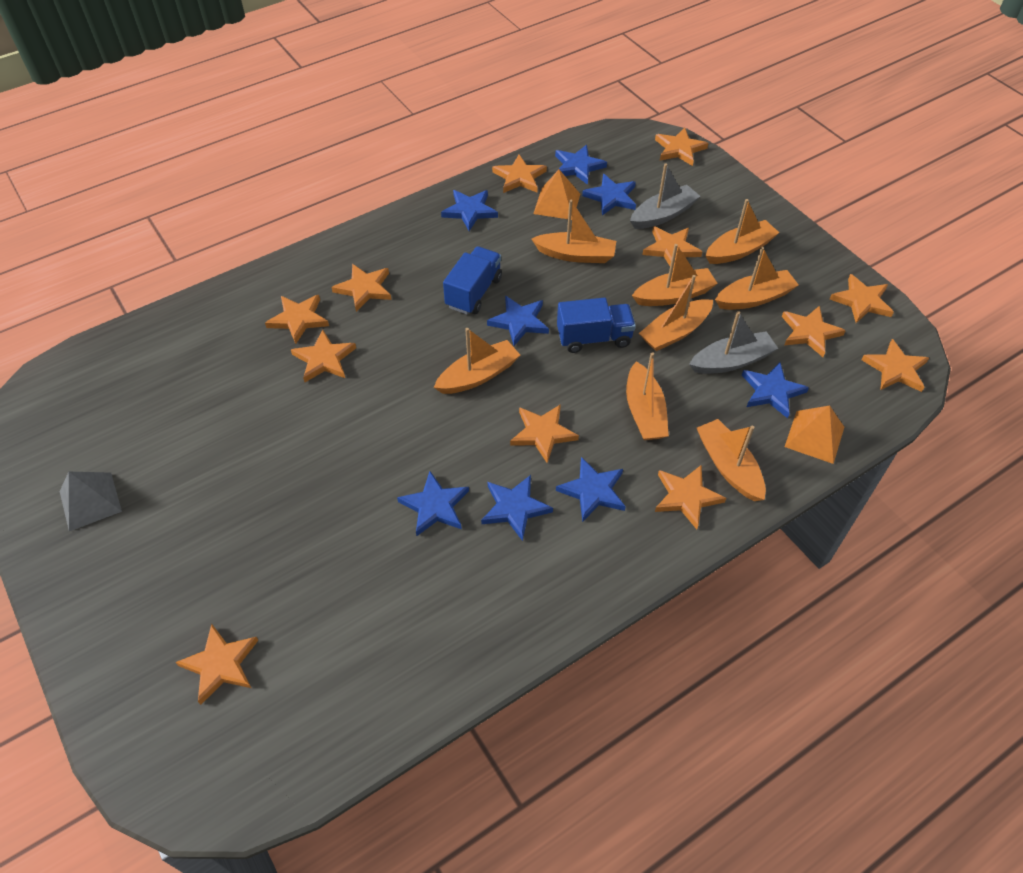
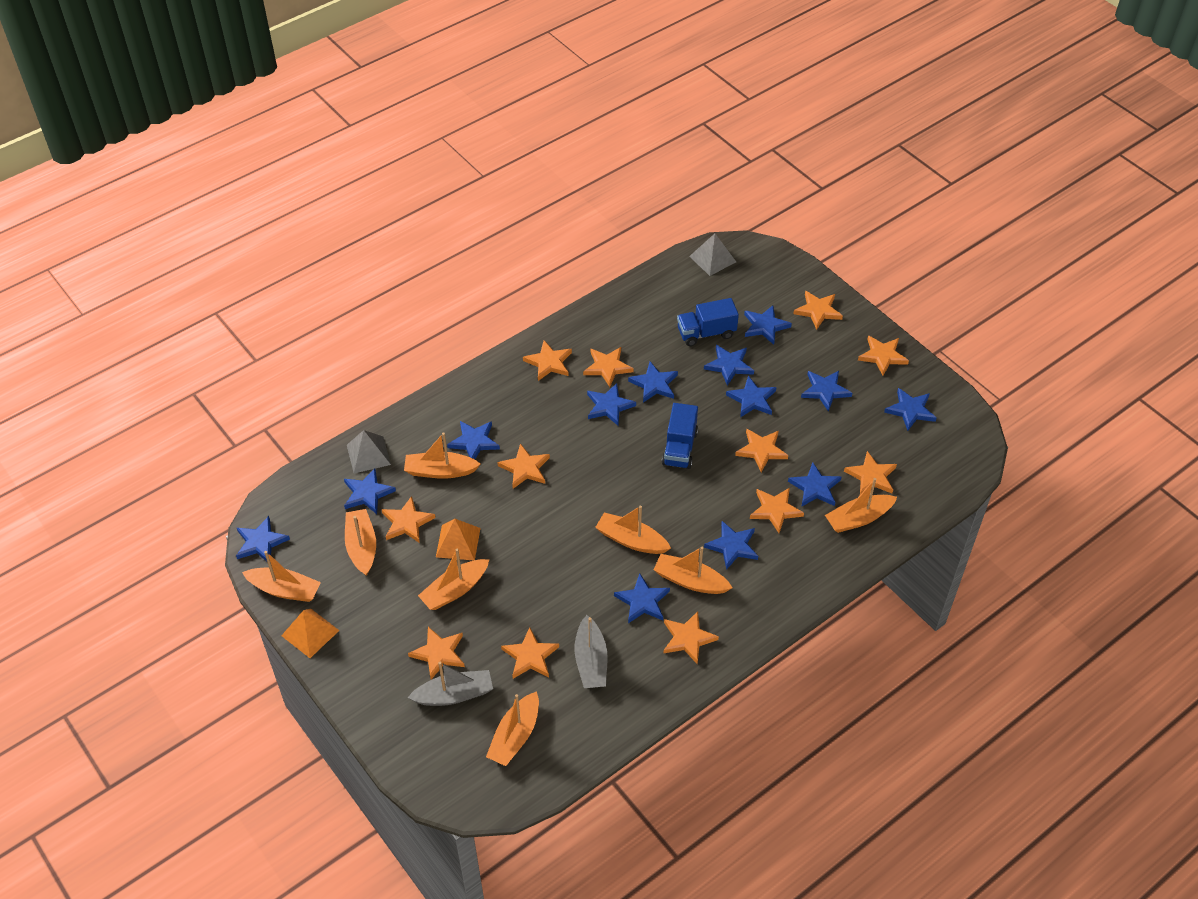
blue star: [397,471,469,536] [441,190,498,231] [481,475,553,541] [487,296,549,346] [555,145,607,185] [556,457,626,522] [582,174,636,215] [742,362,809,418] = 8 -> [236,516,290,561] [344,468,396,514] [447,421,500,459] [587,383,636,426] [614,573,670,623] [628,361,678,403] [704,345,754,385] [704,521,758,570] [726,375,777,418] [744,305,792,345] [788,462,841,507] [801,371,852,412] [884,388,937,431] = 13
grey pyramid: [60,472,122,531] = 1 -> [347,430,391,473] [689,234,736,276] = 2

